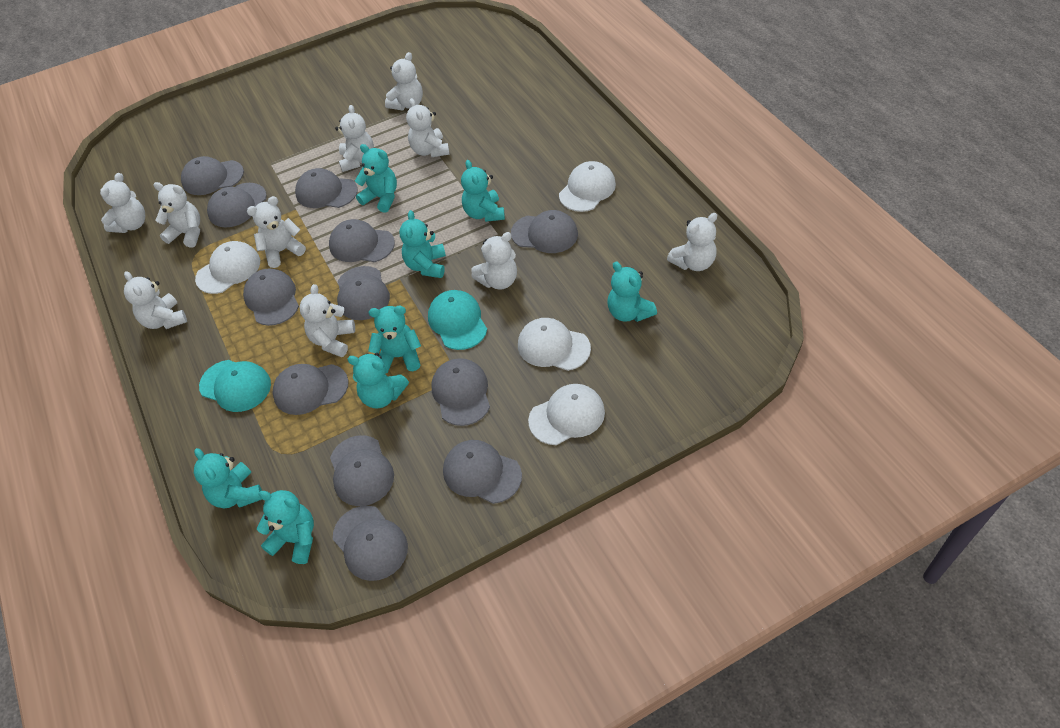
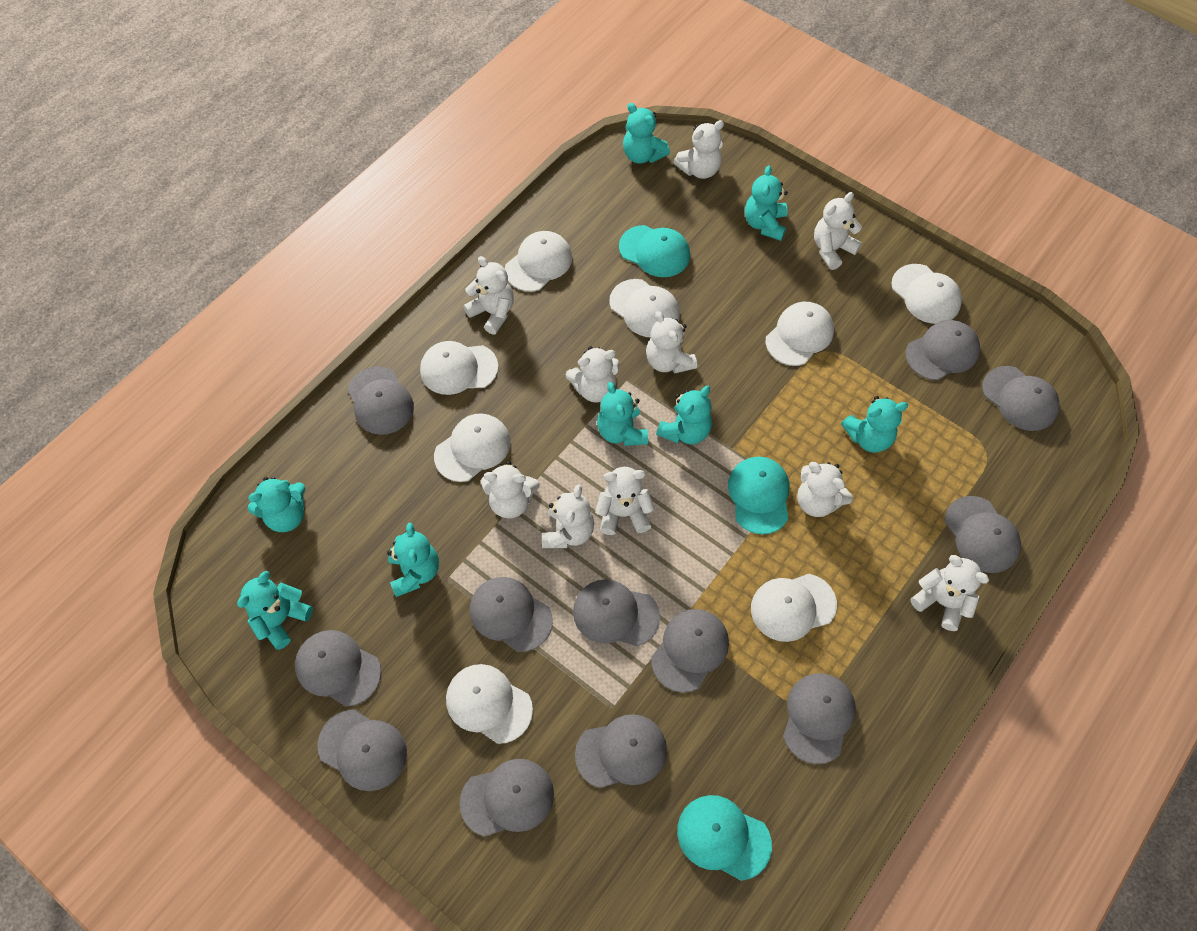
turquoise cap: [199,360,271,412] [428,290,487,350] = 2 -> [619,225,690,277] [677,795,772,881] [728,457,789,534] = 3
white cap: [195,241,260,294] [518,318,591,371] [528,384,605,445] [559,161,616,212] = 4 -> [420,341,498,395] [434,413,511,482] [446,664,533,744] [505,231,572,292] [609,279,680,337] [751,574,837,642] [766,302,834,366] [891,264,962,324] = 8

